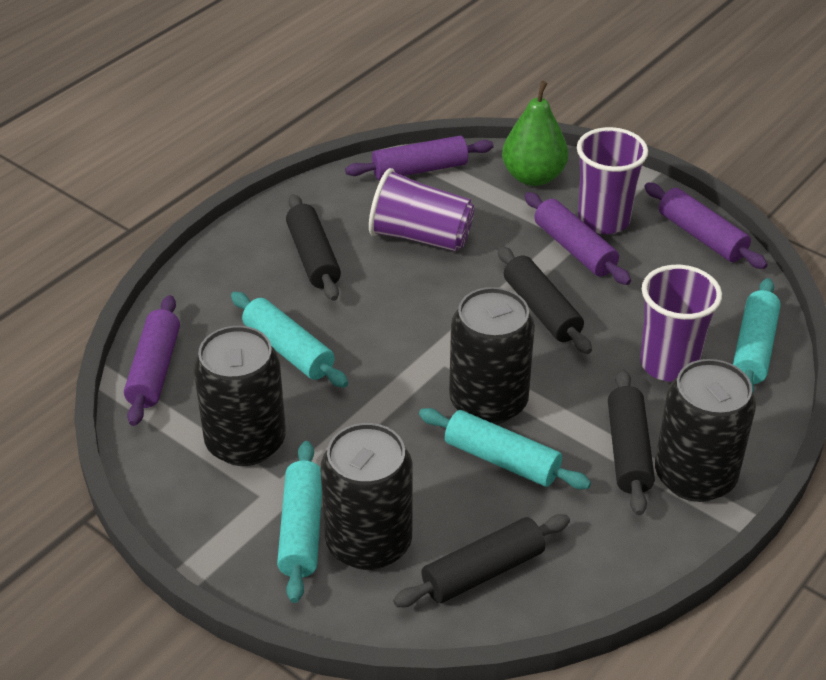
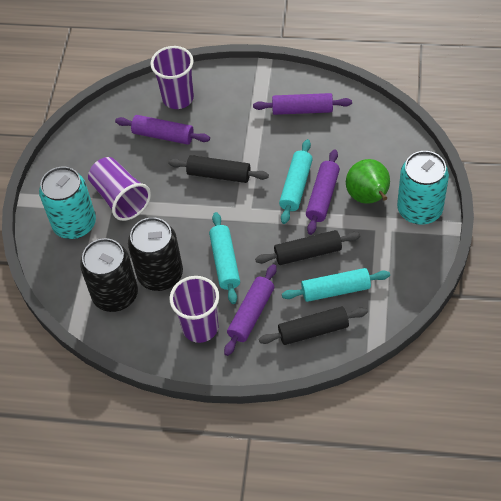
black can: [193,326,286,466] [320,423,413,570] [449,287,535,424] [655,359,756,502] = 4 -> [80,238,138,312] [128,217,183,291] = 2
black rolling pin: [286,194,341,301] [393,514,570,607] [498,246,592,354] [608,369,655,515] = 4 -> [168,155,269,183] [255,230,360,265] [259,306,368,345] = 3
turquoise can: none = 0 -> [39,167,96,239] [397,151,449,225] = 2
turquoise rolling pin: [231,292,348,388] [277,441,322,603] [419,408,591,489] [733,278,781,393] = 4 -> [209,212,240,304] [279,139,313,224] [282,268,390,302] = 3

